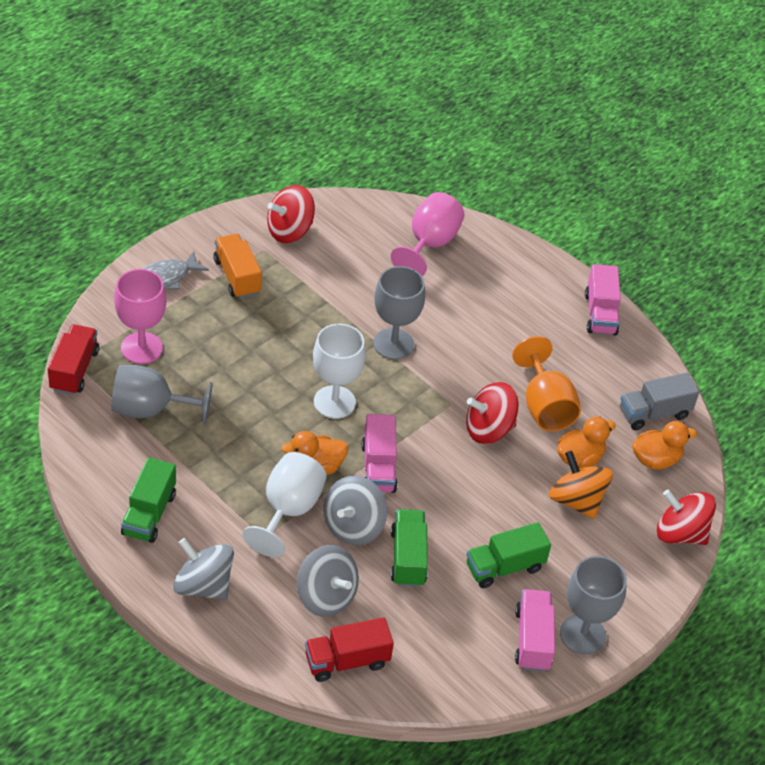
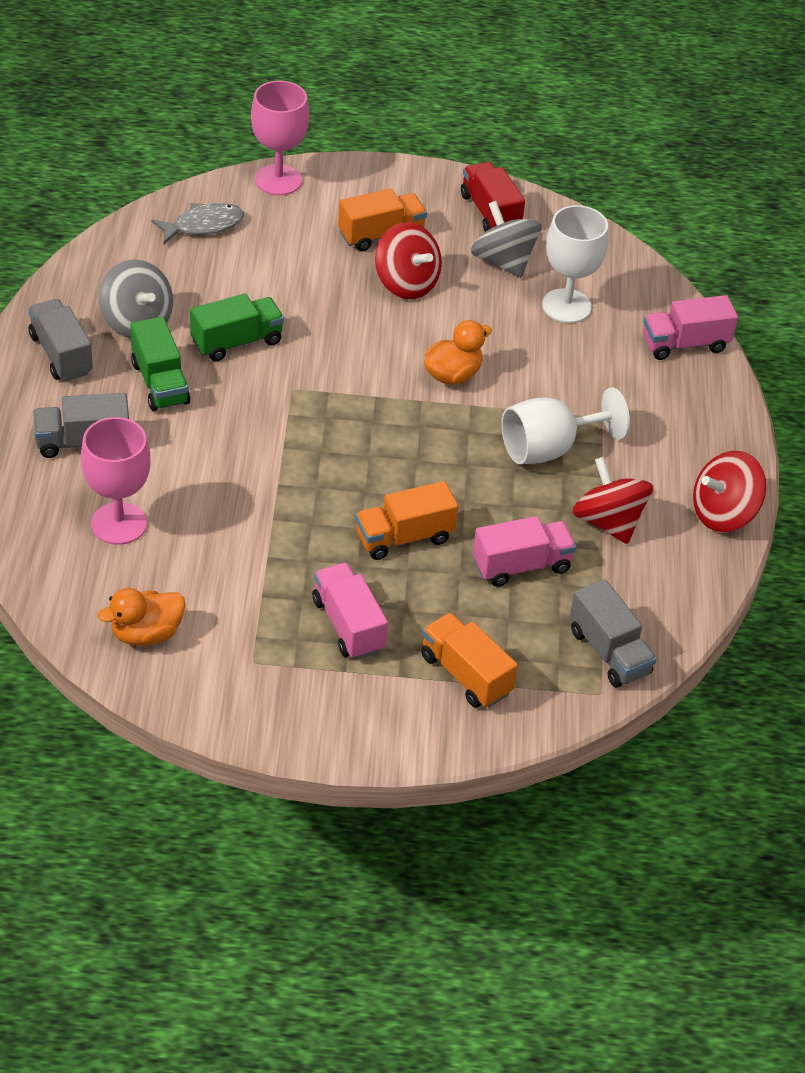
green truck: [121,457,176,543] [391,509,428,587] [466,522,551,588] = 3 -> [131,317,190,411] [190,294,284,361] = 2
grey goblet: [111,365,213,425] [373,266,425,360] [560,556,627,655] = 3 -> none = 0
grey spinning top: [173,538,234,600] [297,545,359,617] [323,476,387,545] = 3 -> [99,260,173,338] [471,201,542,278] = 2
grey truck: [620,372,699,430] = 1 -> [28,299,93,381] [33,393,129,458] [570,579,657,688] = 3
orange duck: [281,431,348,475] [557,417,616,469] [632,421,697,470] = 3 -> [98,588,186,646] [424,320,492,385] = 2
orange goblet: [512,336,581,431] = 1 -> none = 0
orange spinning top: [549,451,613,519] = 1 -> none = 0
orange truck: [213,234,262,299] = 1 -> [338,188,427,251] [355,481,458,560] [421,613,518,708] = 3
red truck: [48,324,99,395] [305,617,394,682] = 2 -> [461,162,525,232] = 1

